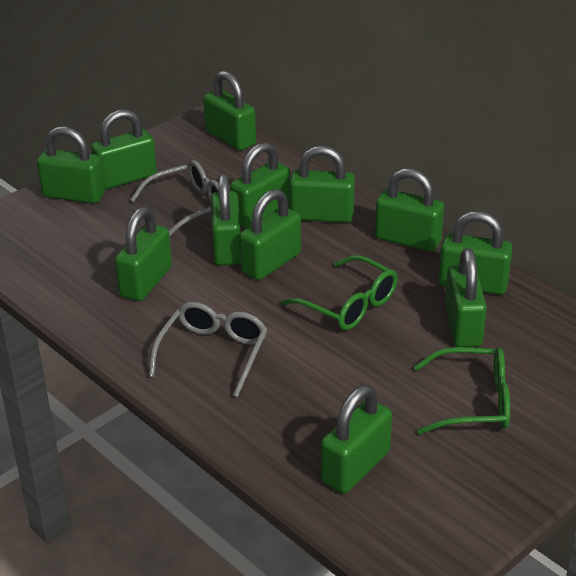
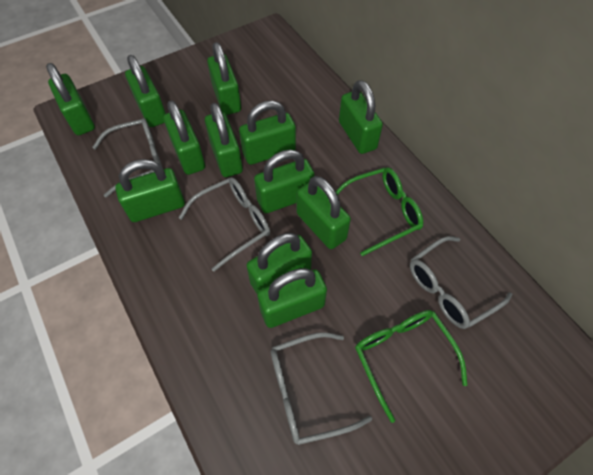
grey glasses: [130,160,219,237] [149,302,268,397] = 2 -> [92,118,163,198] [178,177,270,272] [271,332,372,445] [410,236,512,329] = 4

